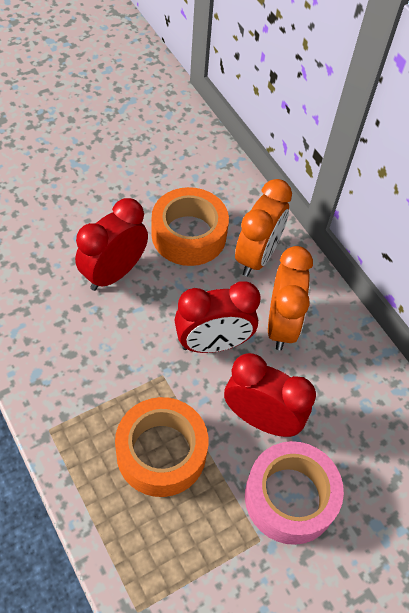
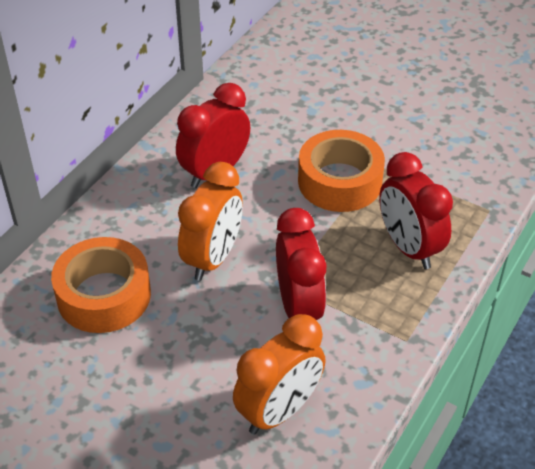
pink tape: [245,441,344,545] = 1 -> none = 0

